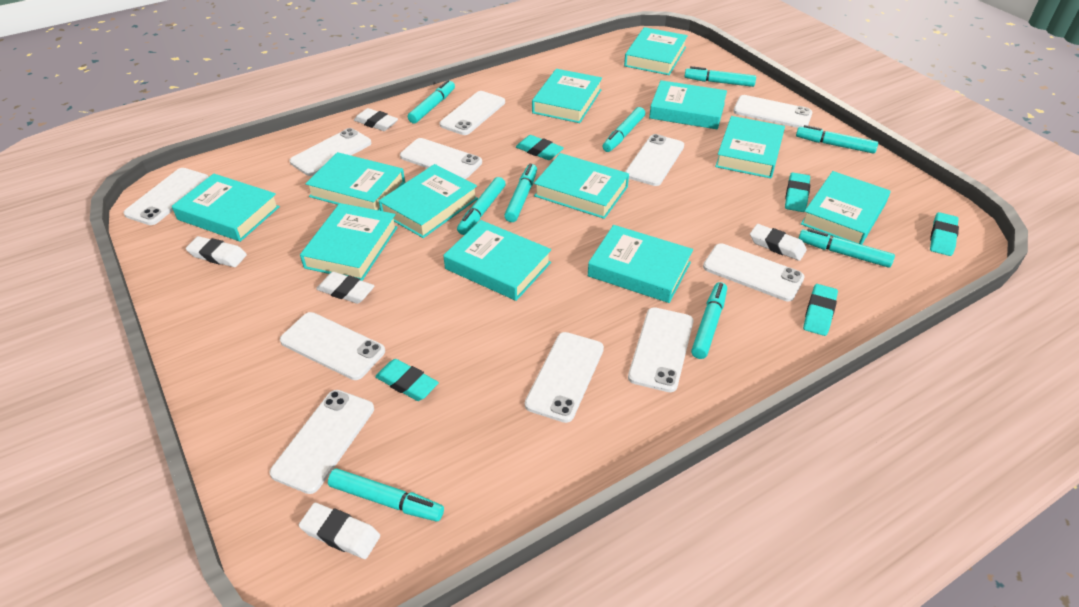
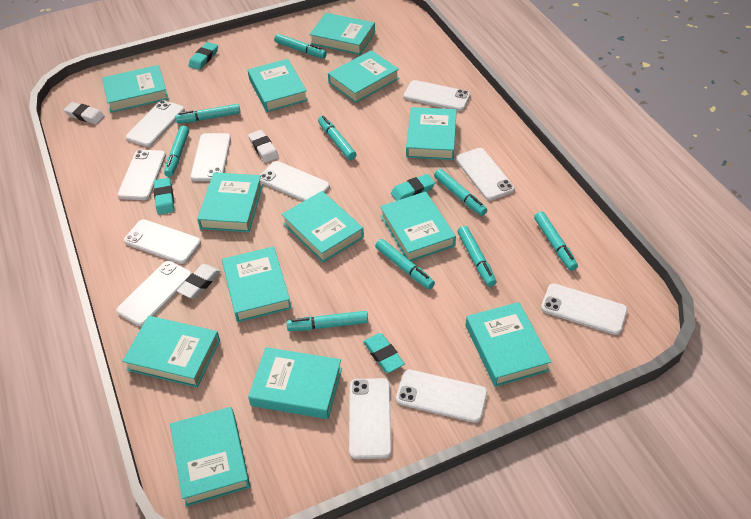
turquoise book: [172,174,280,242] [300,203,398,281] [306,152,405,211] [379,164,478,238] [443,220,551,301] [532,69,602,123] [534,153,629,219] [588,225,693,303] [624,27,688,75] [649,80,727,130] [715,116,785,178] [801,171,891,245] = 12 -> [102,65,169,113] [122,316,220,387] [170,407,250,507] [197,172,263,232] [222,246,291,322] [248,59,308,112] [248,347,342,419] [281,191,364,263] [309,13,375,55] [328,50,399,103] [380,191,456,261] [406,107,457,160] [466,302,552,387] = 13
turquoise eraser: [375,359,439,401] [516,135,564,160] [785,172,810,212] [803,284,838,336] [930,212,959,256] = 5 -> [154,178,174,215] [188,42,218,70] [363,333,405,373] [391,174,435,201] = 4
white eraser: [186,236,247,267] [299,503,380,559] [316,272,374,304] [354,108,398,131] [750,224,807,261] = 5 -> [64,102,105,124] [177,264,221,299] [248,130,279,163] = 3

